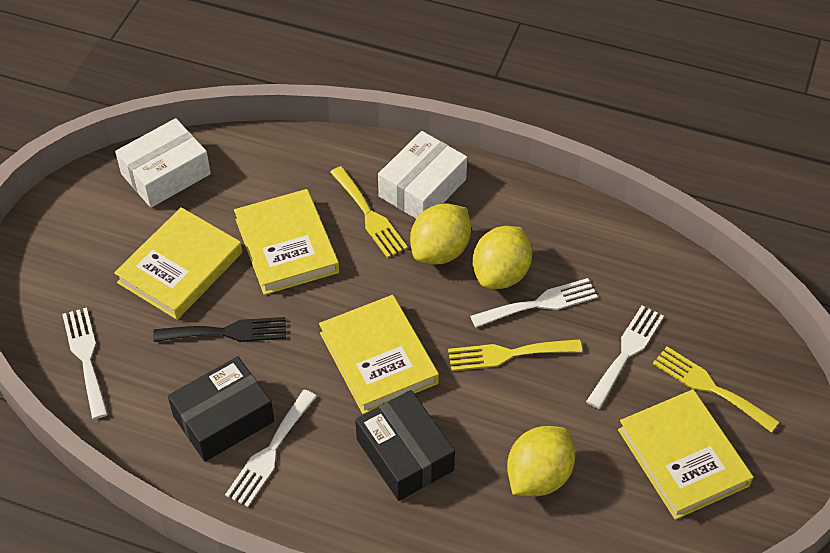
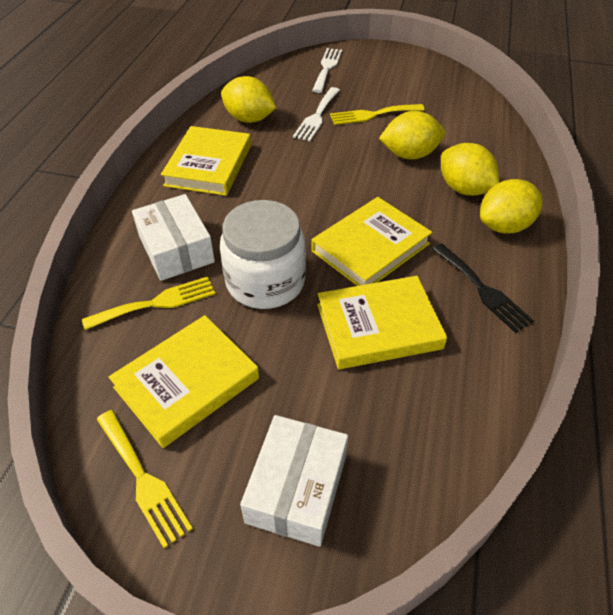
black box: [168,356,274,462] [355,390,455,501] = 2 -> none = 0
white fork: [62,307,108,419] [225,389,317,507] [470,278,598,328] [586,305,664,409] = 4 -> [293,87,340,141] [312,48,342,93] = 2
white jar: none = 0 -> [220,200,306,309] = 1
yellow lemon: [410,203,471,265] [473,226,532,289] [507,426,575,496] = 3 -> [221,76,276,123] [379,111,445,160] [441,143,499,196] [480,179,542,233] = 4

